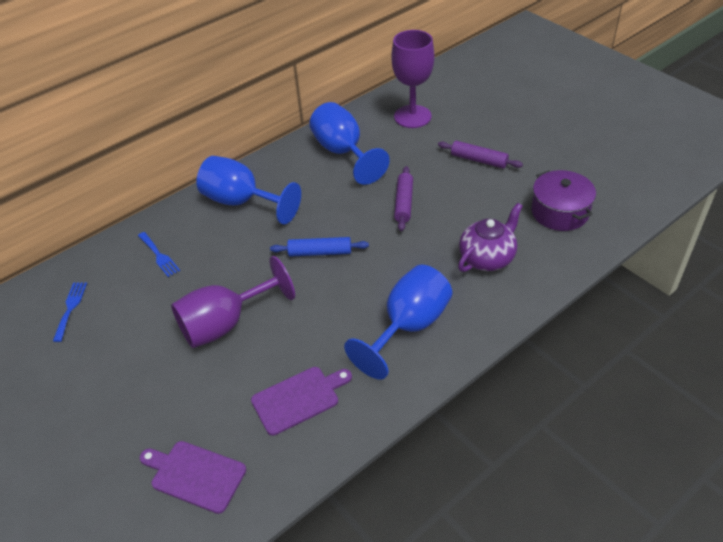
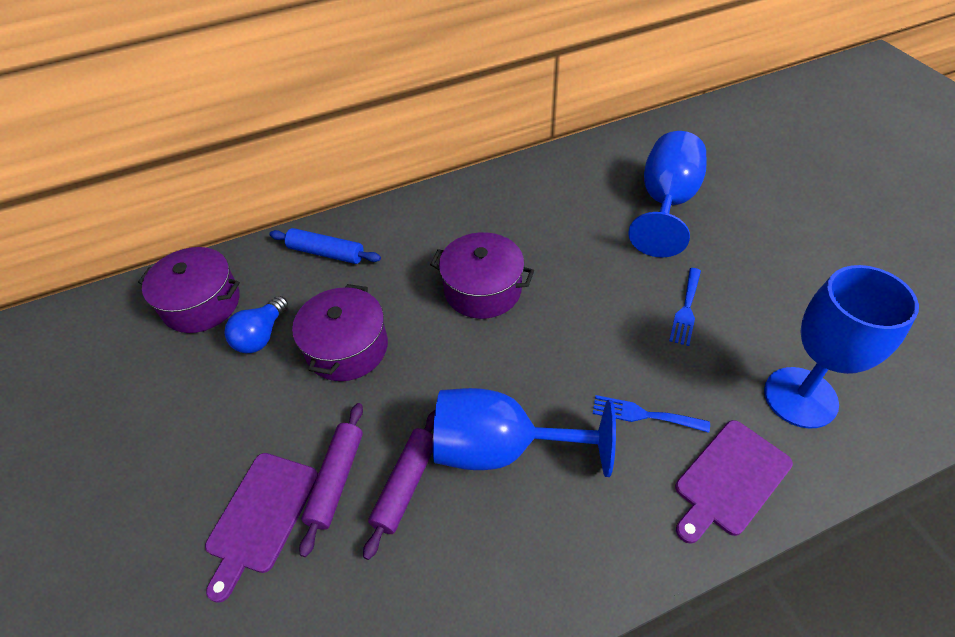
blue light bulb: none = 0 -> [224,296,288,353] = 1
purple goblet: [171,256,295,348] [391,30,434,128] = 2 -> none = 0
purple pot: [531,170,596,231] = 1 -> [138,247,240,333] [292,284,388,381] [430,232,534,319] = 3
purple teapot: [458,203,523,272] = 1 -> none = 0

